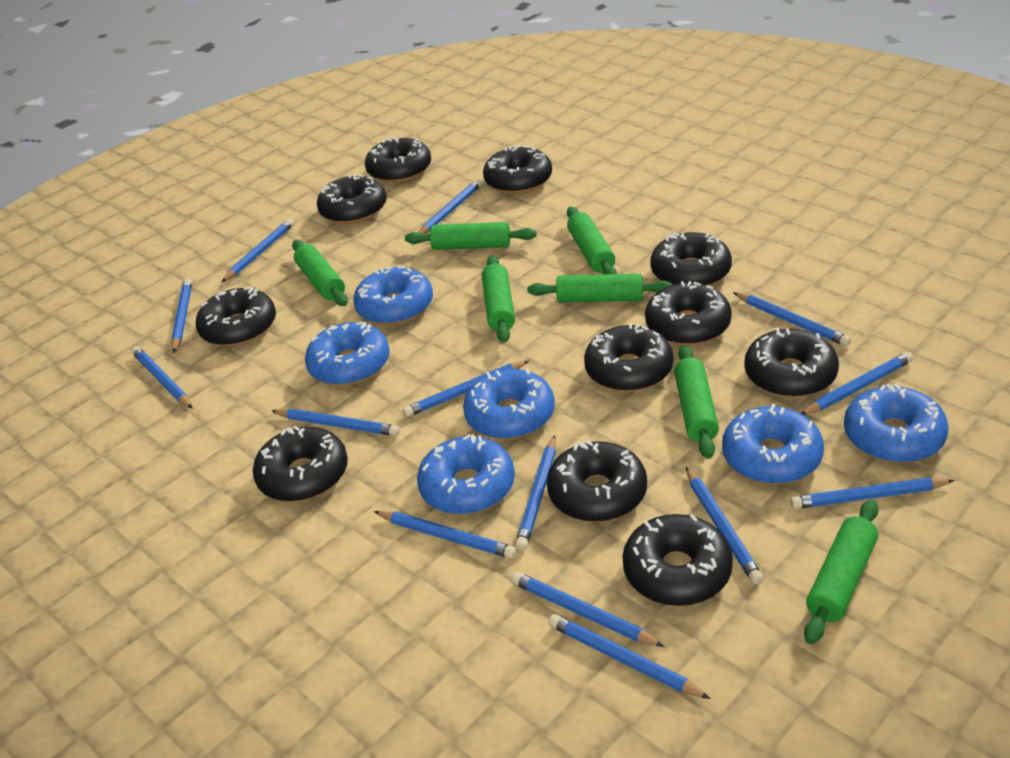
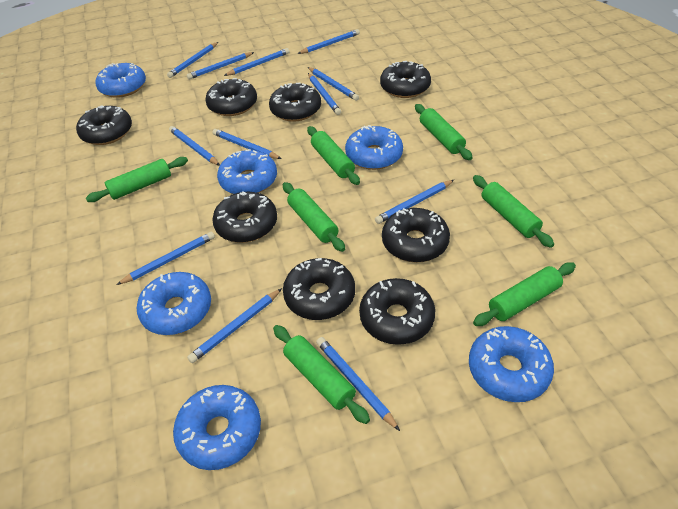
black donut: [195,287,276,347] [253,425,348,502] [317,174,387,224] [365,137,431,183] [483,146,552,194] [547,440,647,522] [584,323,674,392] [622,514,733,606] [645,281,732,346] [650,232,732,286] [744,328,839,398] = 11 -> [76,105,132,145] [205,78,257,116] [212,191,277,243] [269,83,321,122] [283,258,355,320] [359,278,435,345] [380,61,431,98] [382,208,450,263] = 8
blue pencil: [132,346,193,409] [171,278,192,353] [221,218,294,283] [271,409,400,436] [374,511,517,559] [403,361,529,417] [418,179,482,234] [511,572,665,647] [515,435,556,550] [548,614,711,699] [686,467,763,584] [733,292,851,347] [790,478,955,509] [801,352,914,415] = 14 -> [116,232,215,285] [167,42,218,78] [169,126,220,166] [187,52,254,80] [187,288,282,363] [213,129,281,159] [224,48,289,76] [297,29,360,54] [308,67,359,101] [308,73,341,115] [316,337,400,431] [375,180,454,224] = 12

